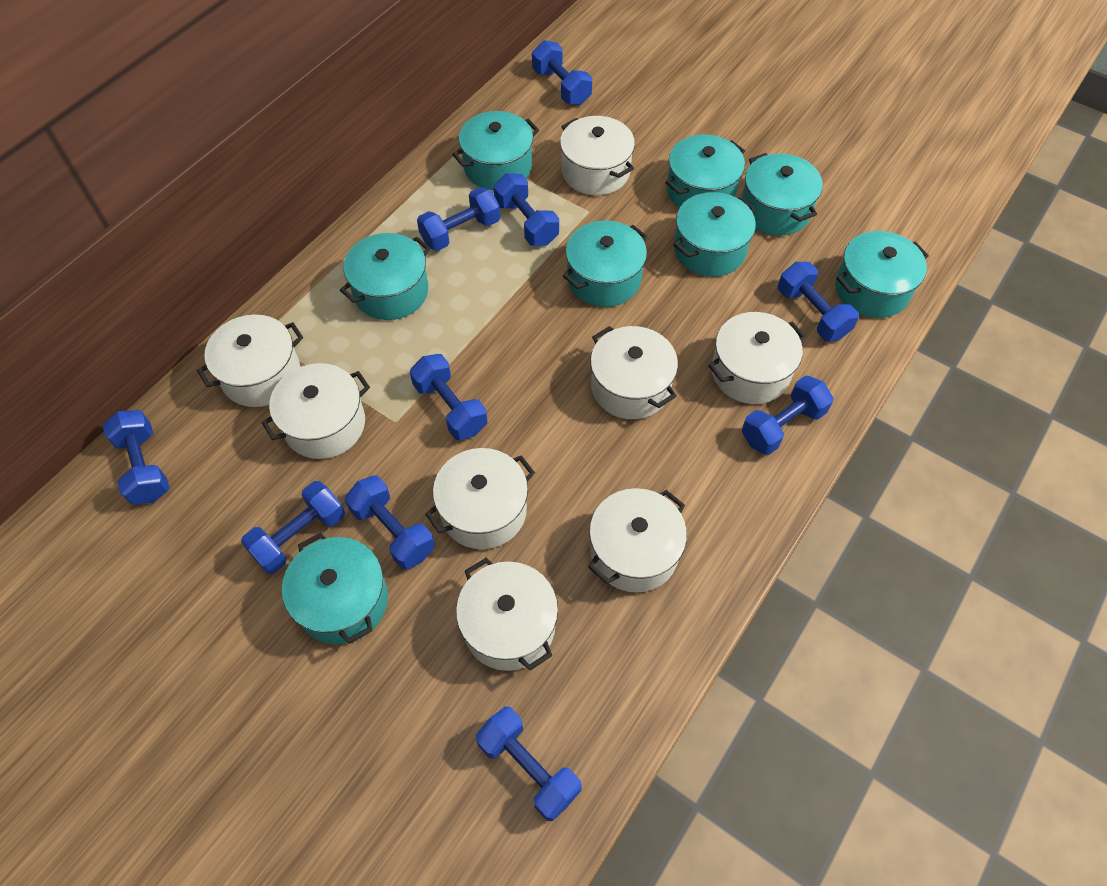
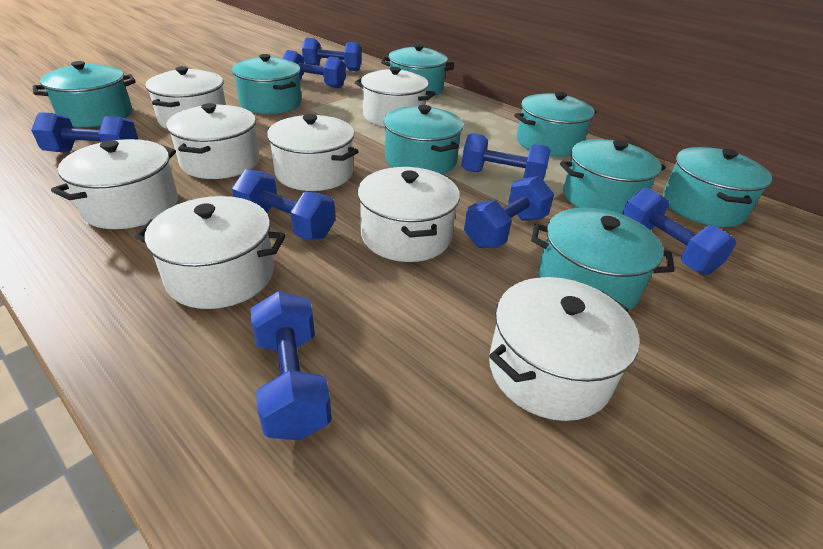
blue dumbbell: [102,410,170,505] [241,481,345,574] [345,476,435,570] [410,354,488,440] [417,187,500,251] [476,707,582,821] [493,173,559,246] [532,40,592,105] [742,376,833,455] [778,262,859,341] = 10 -> [31,112,138,153] [232,169,335,240] [250,291,332,440] [282,50,346,89] [302,38,362,71] [461,133,551,181] [464,176,554,248] [622,187,736,275] = 8

